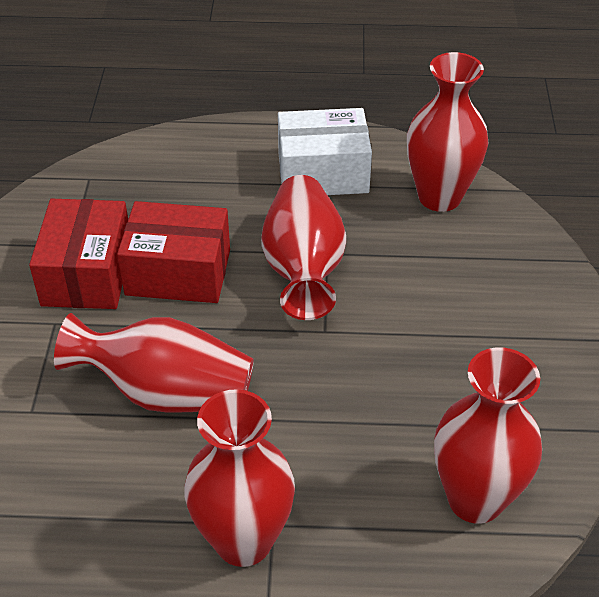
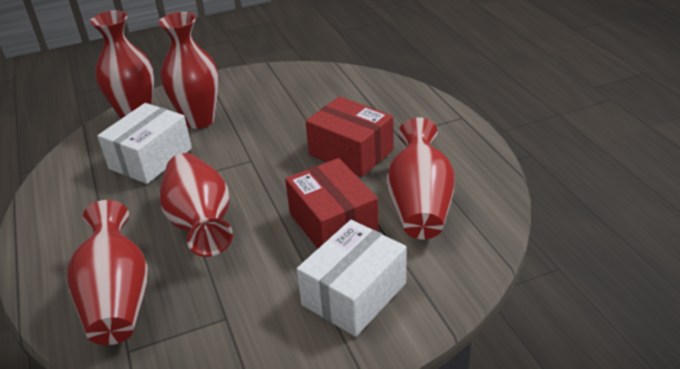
white box: [278,108,372,195] = 1 -> [97,103,192,184] [297,220,407,337] = 2

